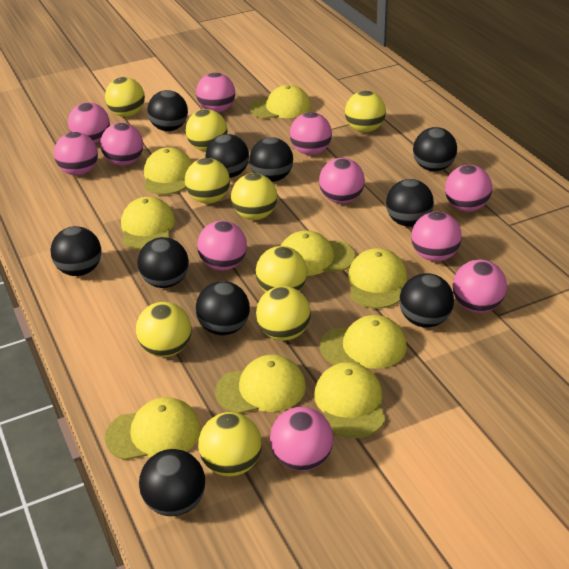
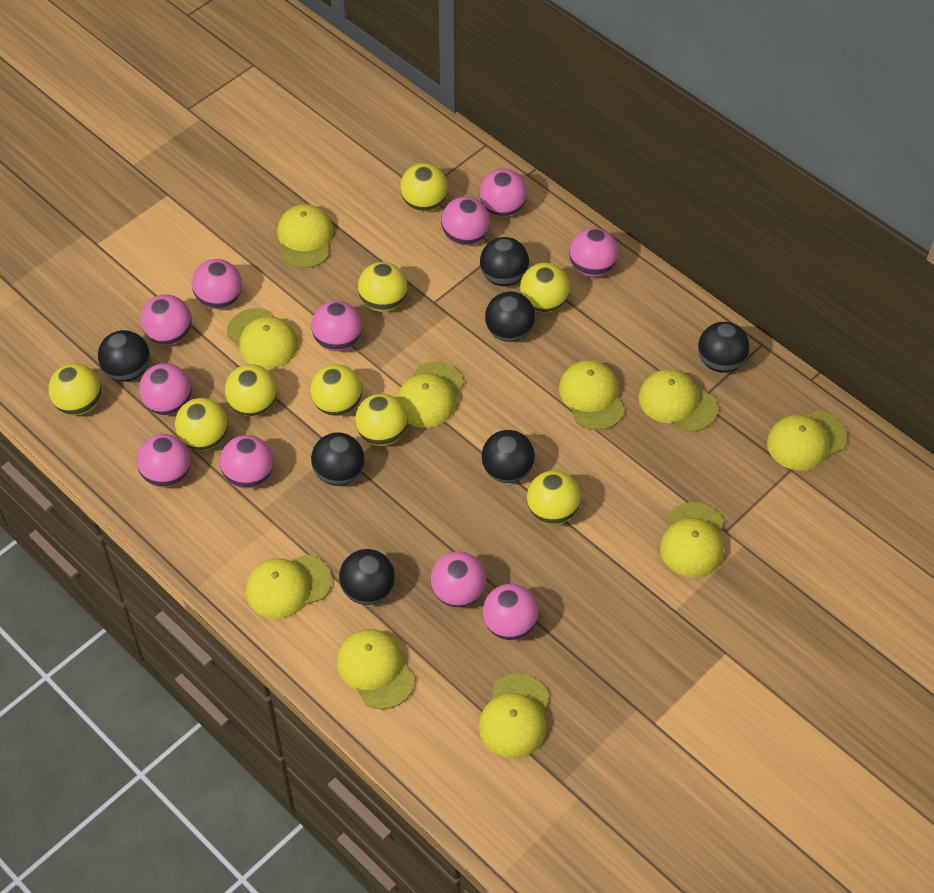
black ball: [50,226,102,276] [138,237,189,288] [139,449,205,516] [147,90,188,131] [196,281,250,335] [205,134,249,178] [249,137,293,182] [386,179,434,227] [399,273,454,328] [413,127,457,171] = 10 -> [98,330,150,382] [311,432,364,486] [339,549,395,605] [480,237,529,286] [482,430,535,483] [485,291,535,342] [698,322,750,373] = 7
yellow cap: [105,397,201,460] [121,197,175,250] [144,147,192,195] [215,354,306,414] [250,85,311,119] [281,231,355,276] [314,362,385,438] [320,315,407,369] [348,248,407,309] = 9 -> [227,308,298,369] [246,554,332,619] [277,204,333,268] [337,629,415,710] [396,362,464,428] [479,674,549,758] [559,360,625,430] [638,369,718,432] [660,502,724,577] [767,411,847,471] = 10

